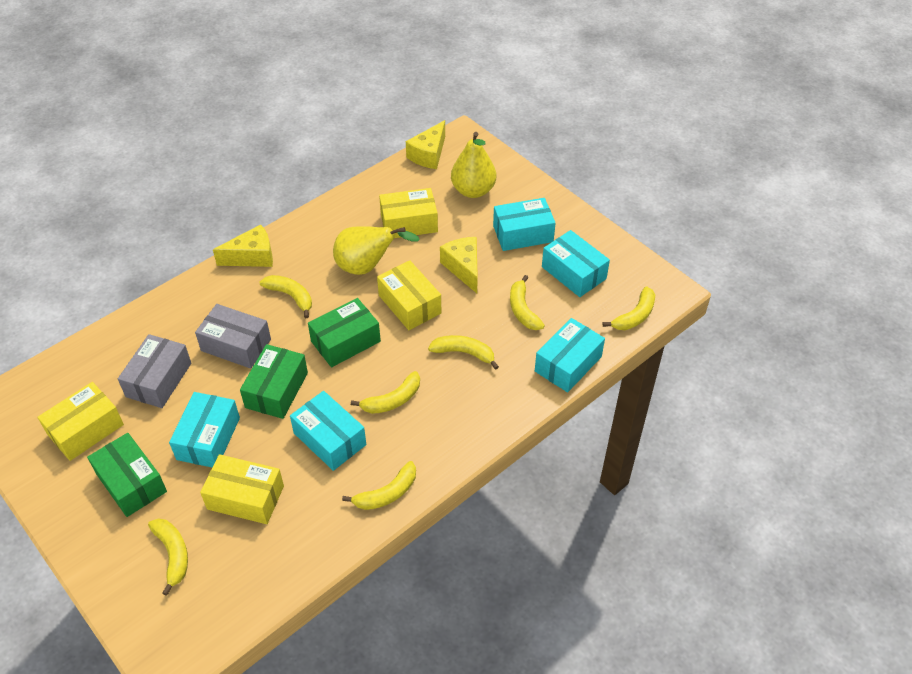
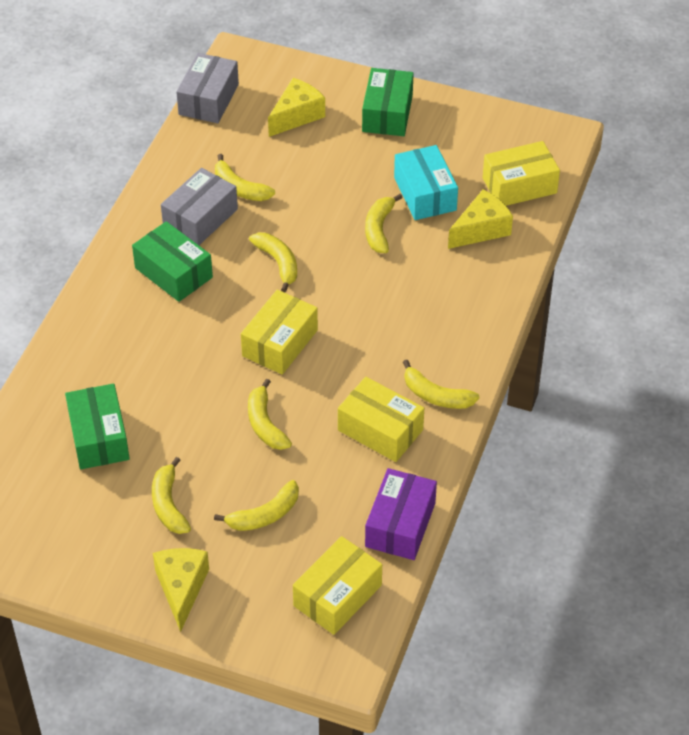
purple box: none = 0 -> [365,468,437,560] = 1
turquoise box: [169,392,240,467] [290,391,366,471] [493,198,556,251] [535,318,605,393] [542,230,610,297] = 5 -> [394,145,458,220] = 1
yellow pear: [333,227,420,275] [451,132,496,198] = 2 -> none = 0

